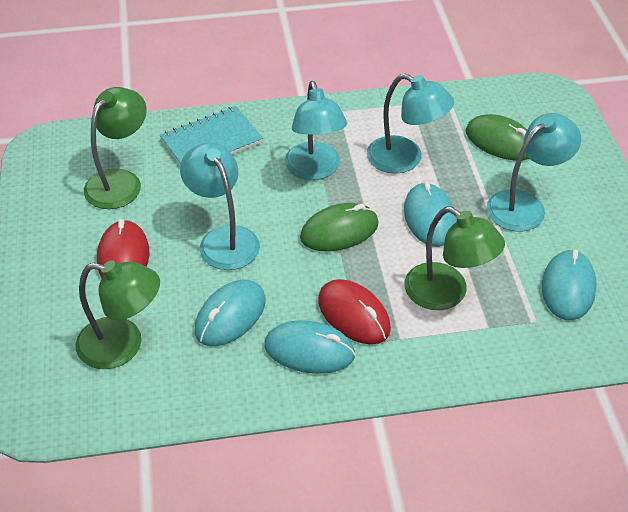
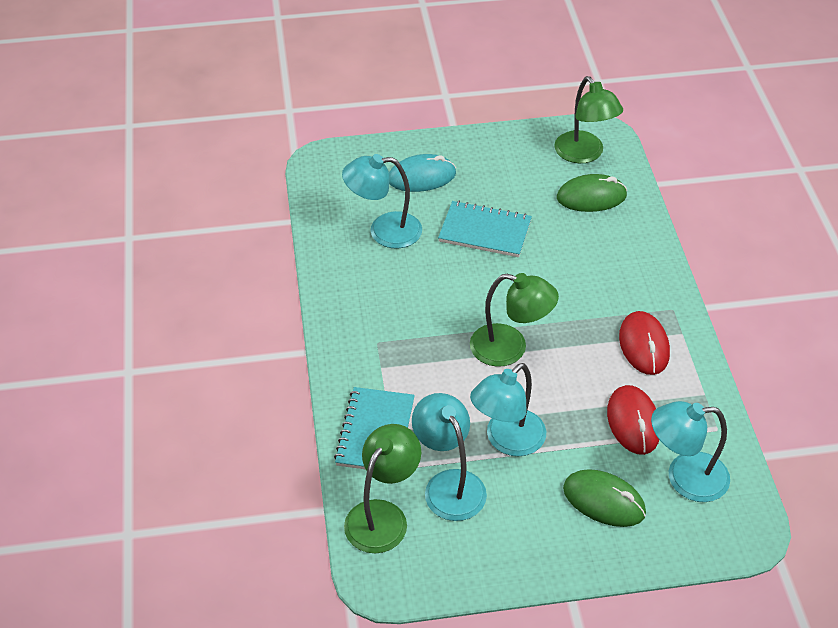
turquoise mouse: [194,280,265,346] [264,320,356,374] [404,181,456,247] [542,249,597,320] = 4 -> [389,154,456,192] = 1
turquoise notebook: [160,106,263,165] = 1 -> [334,387,415,469] [438,201,532,257] = 2

